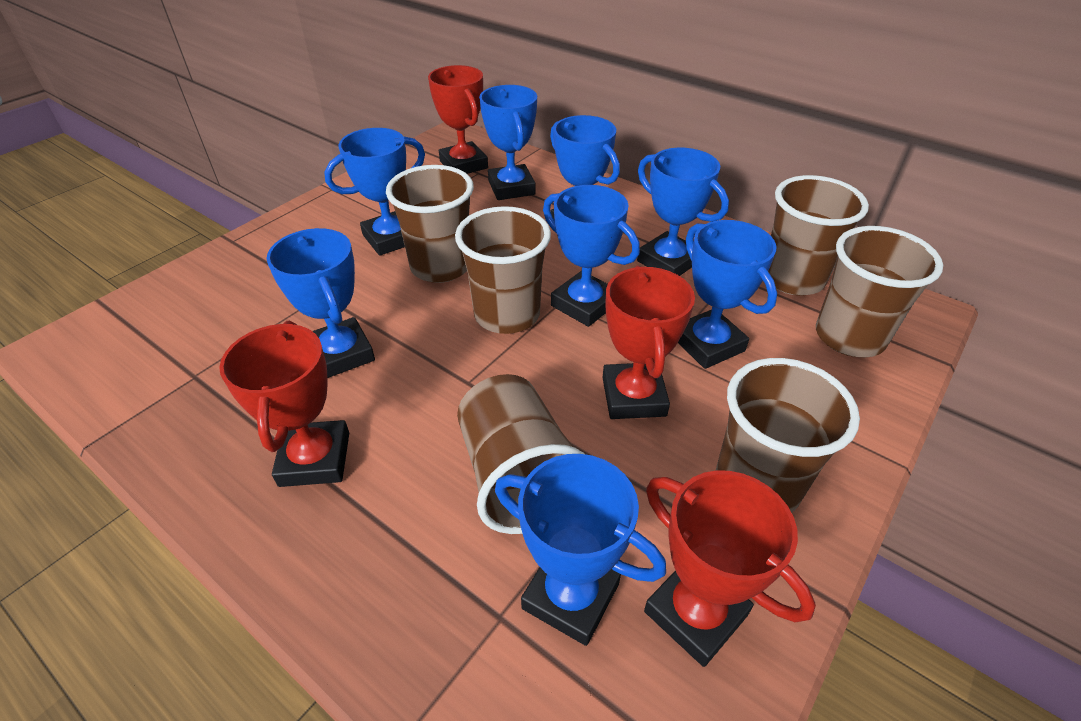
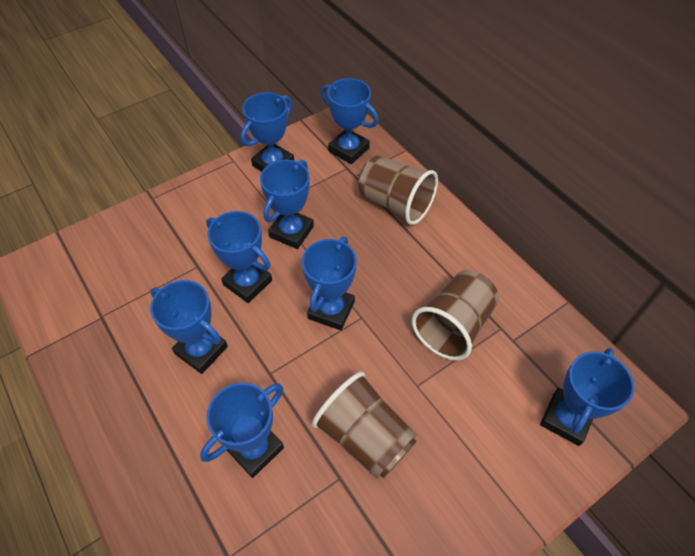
brown cup: [386,165,474,283] [455,206,551,334] [457,374,584,534] [716,358,860,513] [768,175,869,296] [816,226,943,357] = 6 -> [312,372,417,479] [358,155,438,225] [412,270,499,361] = 3
red trophy: [219,321,349,487] [428,65,488,174] [602,265,695,419] [644,470,816,667] = 4 -> none = 0

